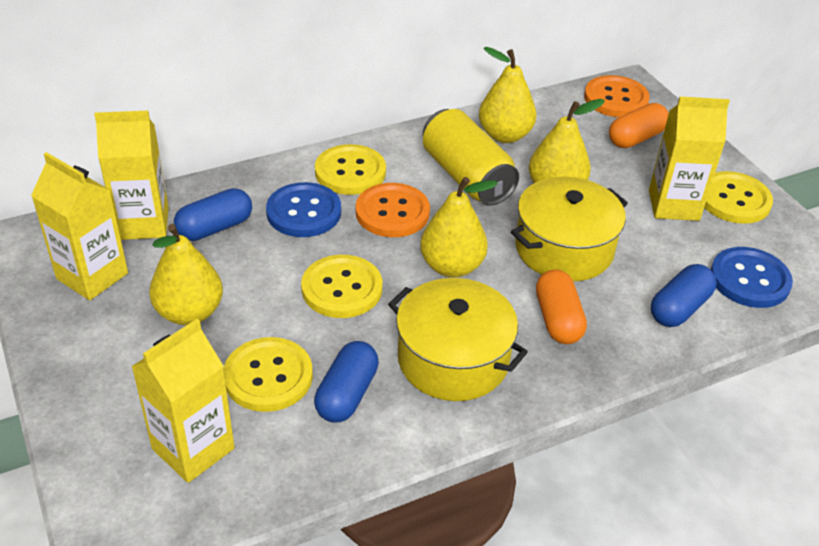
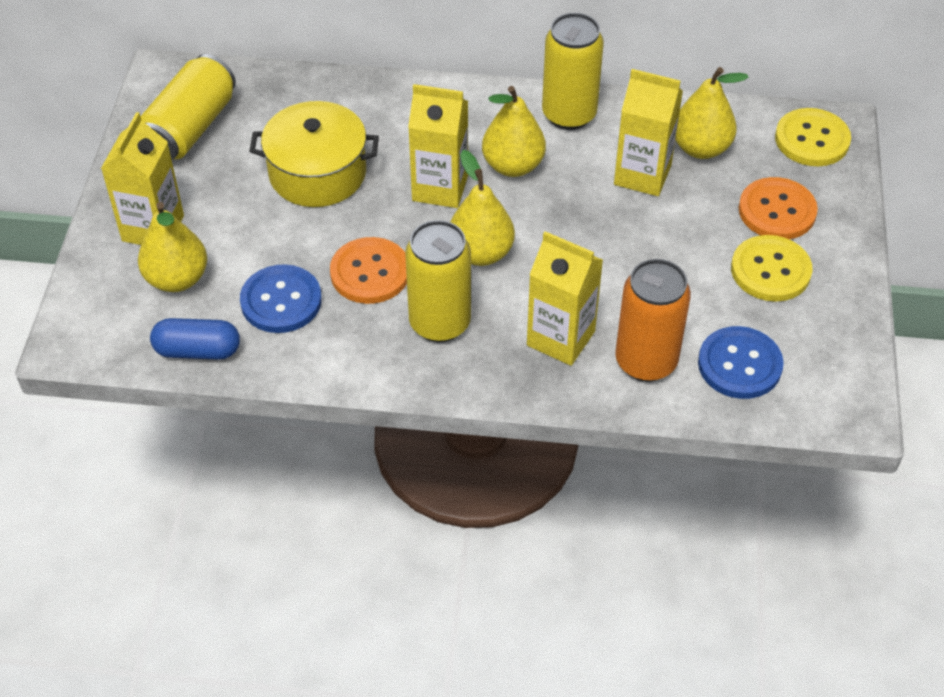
blue capsule: [174,188,252,241] [314,341,379,422] [651,264,717,327] = 3 -> [150,318,240,360] = 1
orange can: none = 0 -> [615,259,691,382] = 1
orange capsule: [536,269,587,344] [609,103,669,148] = 2 -> none = 0
yellow button: [223,337,313,412] [301,255,382,318] [315,144,386,195] [704,171,773,224] = 4 -> [731,235,812,302] [775,108,851,166] = 2
yellow can: [423,109,519,206] = 1 -> [141,54,236,160] [405,220,471,342] [542,13,604,130] = 3
yellow pot: [388,278,528,401] [511,177,628,281] = 2 -> [249,101,379,207] = 1

